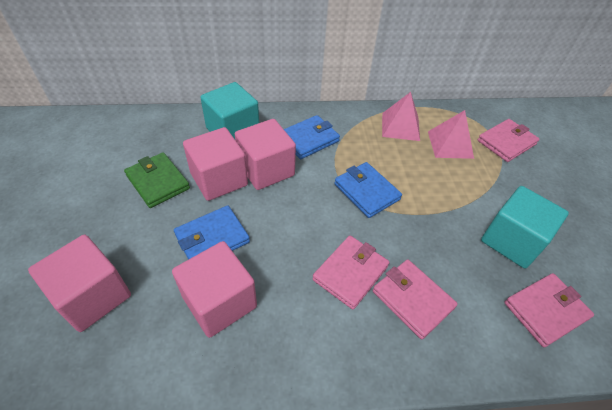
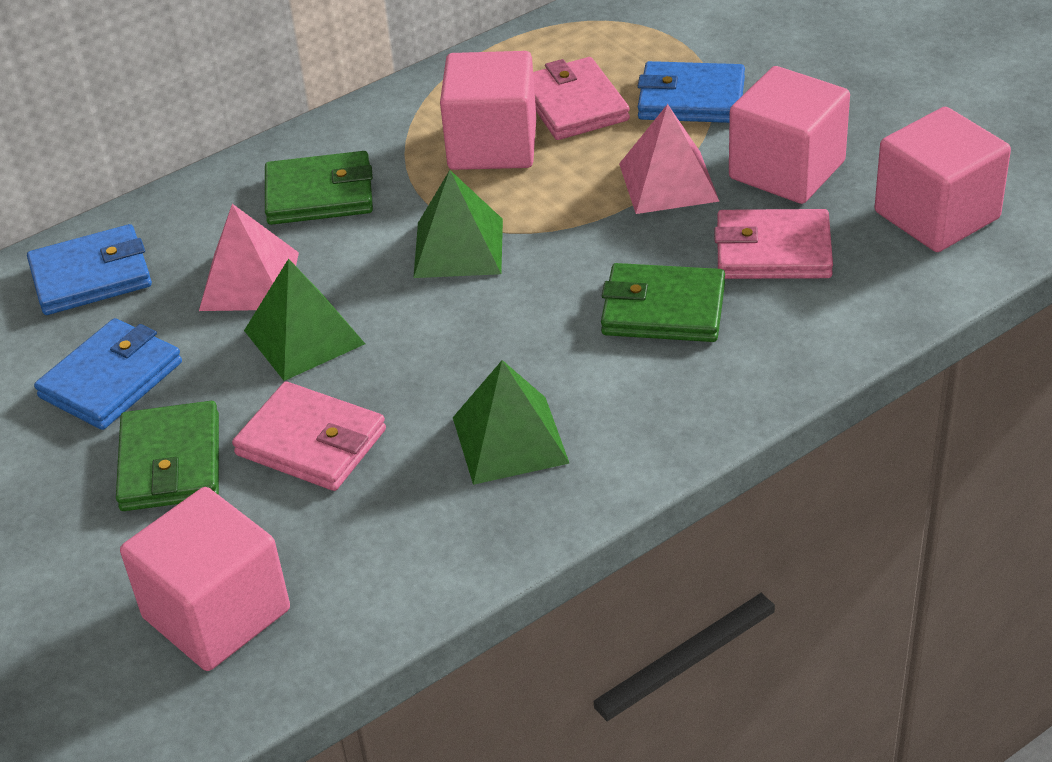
green pyramid: none = 0 -> [244,258,365,381] [413,170,503,278] [453,360,569,485] = 3
green wallet: [124,152,190,208] = 1 -> [116,401,219,511] [265,151,373,225] [601,263,725,342] = 3
pink wallet: [312,235,390,310] [373,259,458,339] [478,119,539,162] [504,273,594,347] = 4 -> [232,382,386,491] [533,57,630,140] [714,209,833,279] = 3
turquoise cube: [200,82,259,139] [481,186,569,269] = 2 -> none = 0

